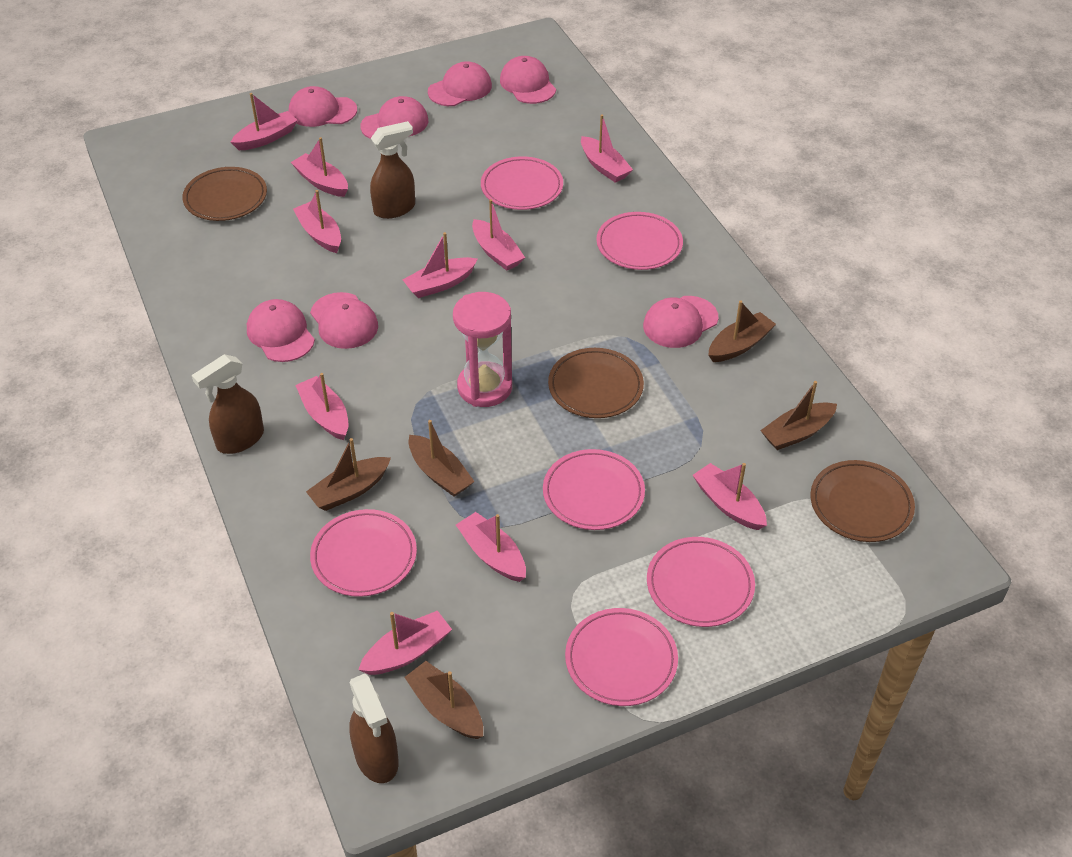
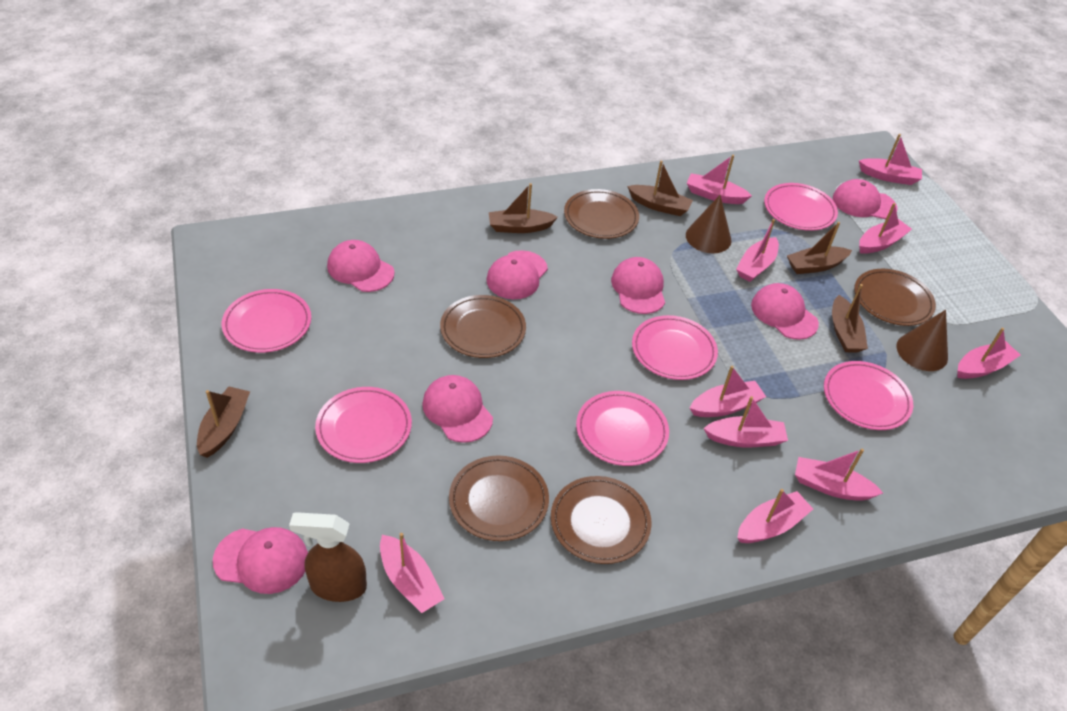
brown cone: none = 0 -> [686,195,732,253] [896,310,948,371] = 2
brown plate: [182,167,267,221] [548,348,644,418] [810,460,915,542] = 3 -> [440,295,526,358] [449,456,549,541] [551,476,651,564] [564,189,639,239] [854,269,936,326] = 5
brown spray bottle: [192,354,264,454] [349,674,399,783] [370,121,415,219] = 3 -> [289,512,367,602] = 1
pink hourglass: [453,292,512,407] = 1 -> none = 0

